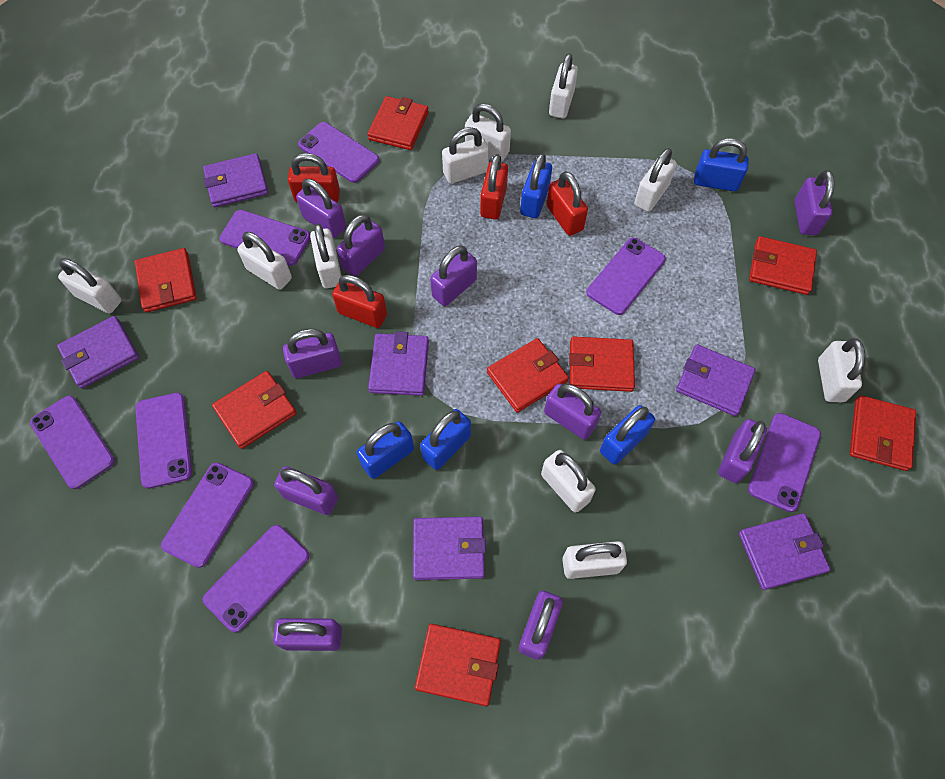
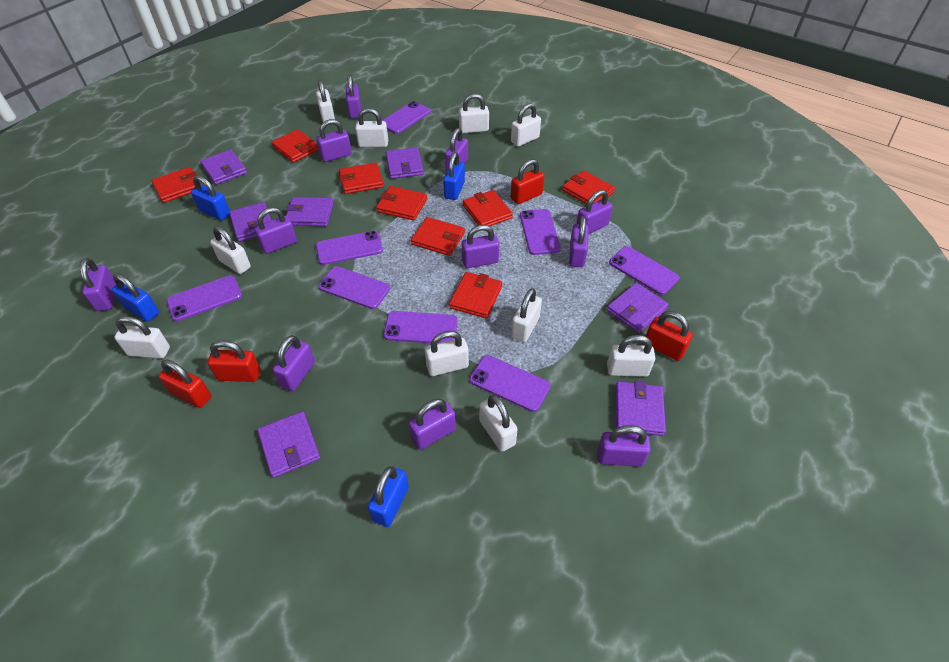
blue padlock: [357,421,414,479] [420,409,471,470] [520,153,552,218] [600,405,655,465] [694,138,749,191] = 5 -> [112,273,159,321] [191,175,230,220] [368,466,409,527] [443,152,465,200] = 4
purple padlock: [273,618,342,651] [274,466,338,515] [283,329,342,378] [296,179,346,238] [337,214,385,276] [430,245,477,306] [519,591,563,660] [544,383,601,440] [718,419,767,483] [794,170,835,235] = 10 -> [80,258,116,311] [254,207,297,254] [273,335,315,391] [316,119,352,162] [346,74,361,118] [409,399,456,450] [445,128,468,172] [462,225,499,268] [569,216,588,267] [576,190,613,234] [597,425,651,467] = 11
purple wallet: [57,316,139,388] [203,153,268,207] [368,331,429,396] [413,517,486,580] [676,345,755,416] [739,513,830,590] = 6 -> [200,149,247,185] [229,202,271,242] [257,411,320,478] [286,197,334,226] [386,147,424,179] [607,282,669,333] [616,381,666,436] = 7

